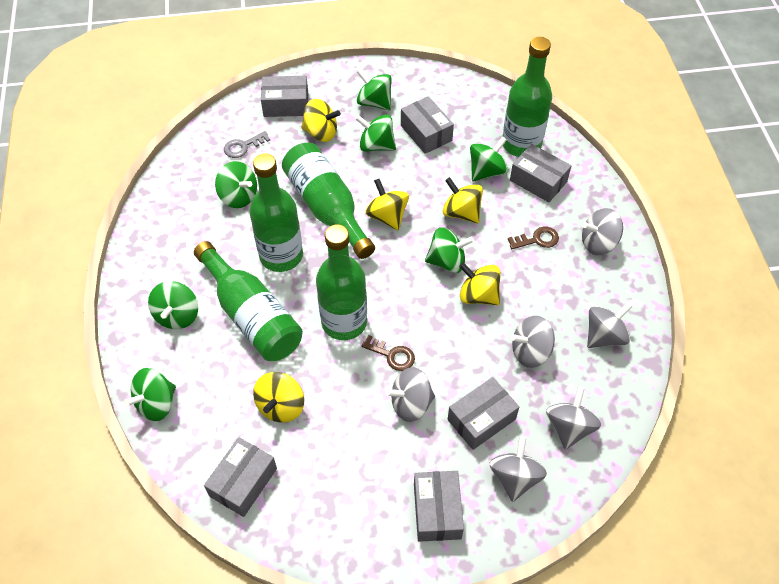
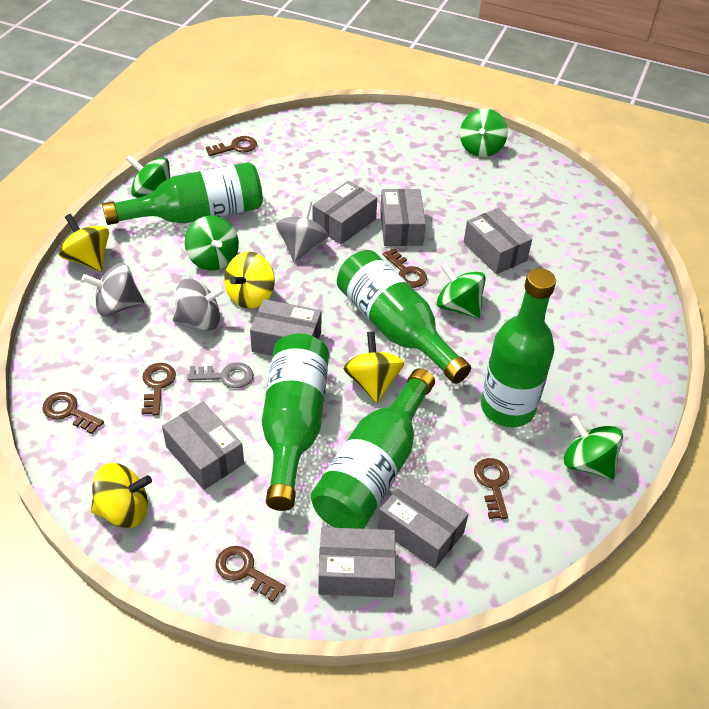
brown key: [361,335,415,371] [508,226,559,249] = 2 -> [42,392,104,434] [141,363,176,415] [206,136,257,156] [216,546,286,602] [383,248,427,288] [474,458,509,519] = 6
green spinning top: [125,368,176,421] [148,281,198,329] [215,161,257,208] [355,114,396,152] [357,69,392,110] [425,227,474,273] [470,136,508,181] = 7 -> [126,155,170,198] [185,215,239,271] [437,262,486,318] [460,108,508,157] [564,415,623,480] = 5
grey box: [204,437,277,517] [261,76,308,117] [401,96,454,154] [414,471,464,542] [447,377,519,450] [510,144,571,202] = 6 -> [162,402,244,490] [250,299,322,356] [313,181,377,244] [318,527,396,598] [378,475,468,569] [380,189,426,246] [464,208,532,274] = 7
grey spinning top: [386,367,435,422] [489,436,547,502] [511,316,555,368] [546,387,601,450] [582,208,623,255] [587,302,633,348] = 6 -> [82,263,144,317] [172,279,226,331] [276,201,328,262] = 3
yellow spinning top: [253,372,304,422] [301,99,341,142] [365,179,409,230] [443,177,483,223] [459,262,501,305] = 5 -> [59,214,109,272] [91,463,152,528] [224,252,275,309] [343,331,404,403] = 4

